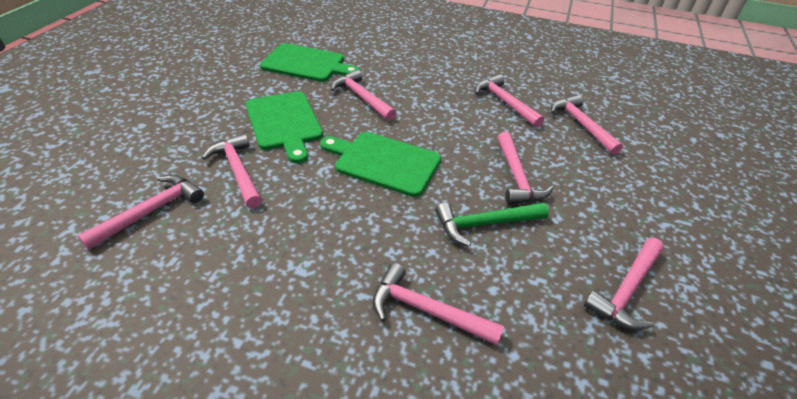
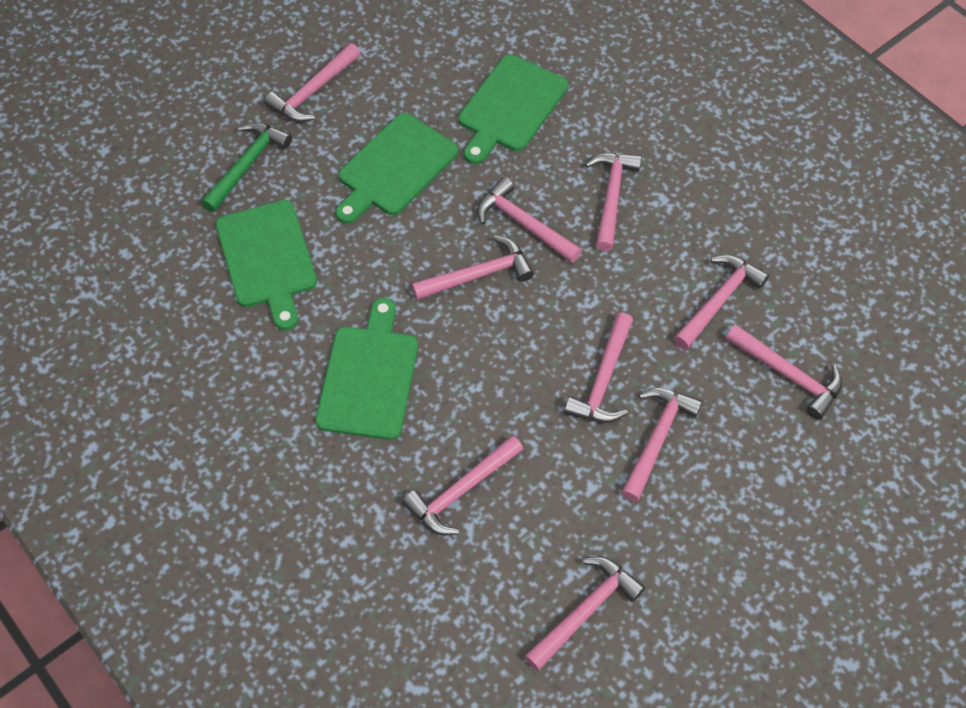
green cutting board: [246,91,323,163] [260,43,360,82] [320,132,441,197] = 3 -> [216,200,317,330] [316,298,418,440] [336,113,458,224] [459,54,568,164] = 4
pink hammer: [77,175,204,250] [202,133,262,208] [331,70,396,121] [373,263,504,345] [475,74,544,128] [497,132,553,204] [551,95,623,155] [584,238,664,330] = 8 -> [264,43,361,122] [402,435,523,535] [412,236,534,300] [477,177,582,263] [525,556,645,671] [564,312,633,423] [585,153,642,252] [621,388,703,502] [674,255,769,350] [726,325,842,420] = 10

